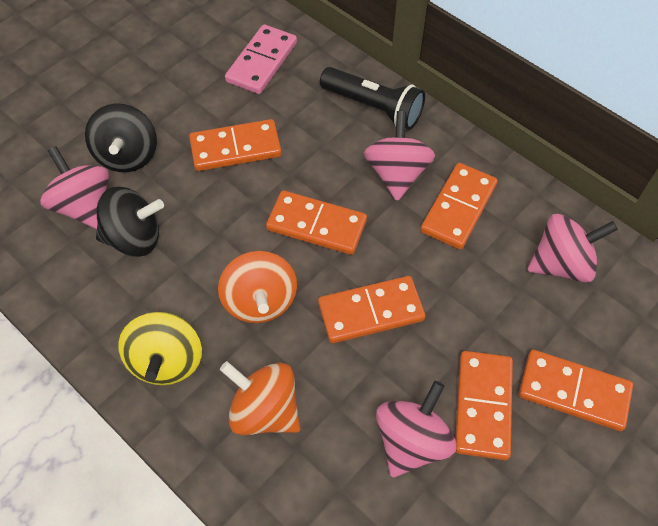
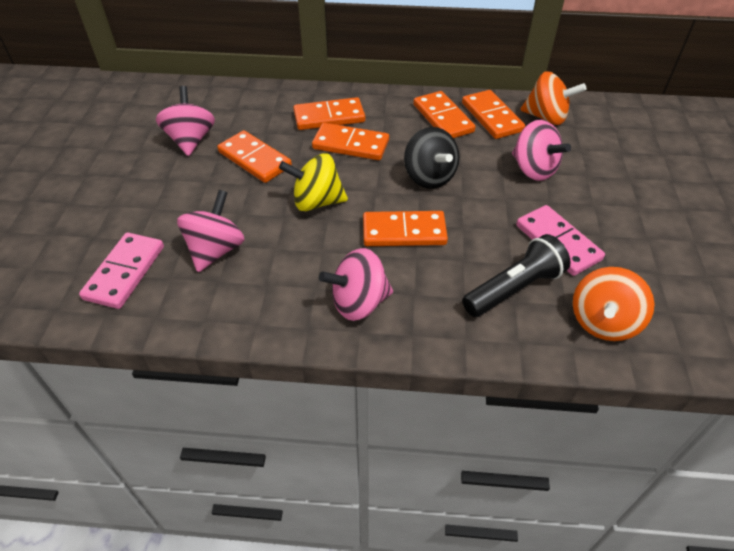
black spinning top: [85,104,157,172] [96,187,164,257] = 2 -> [404,127,459,189] = 1
pink domino: [225,24,297,94] = 1 -> [79,232,164,309] [516,205,605,276] = 2

